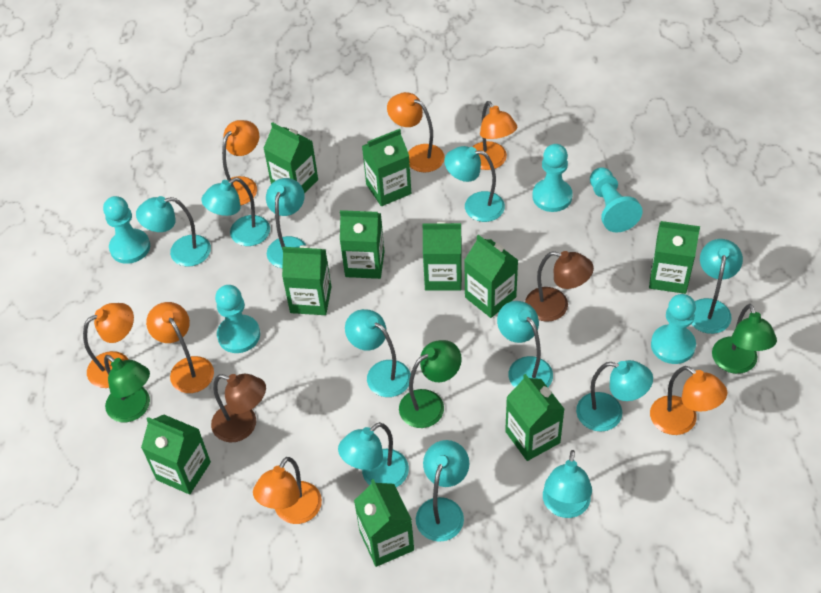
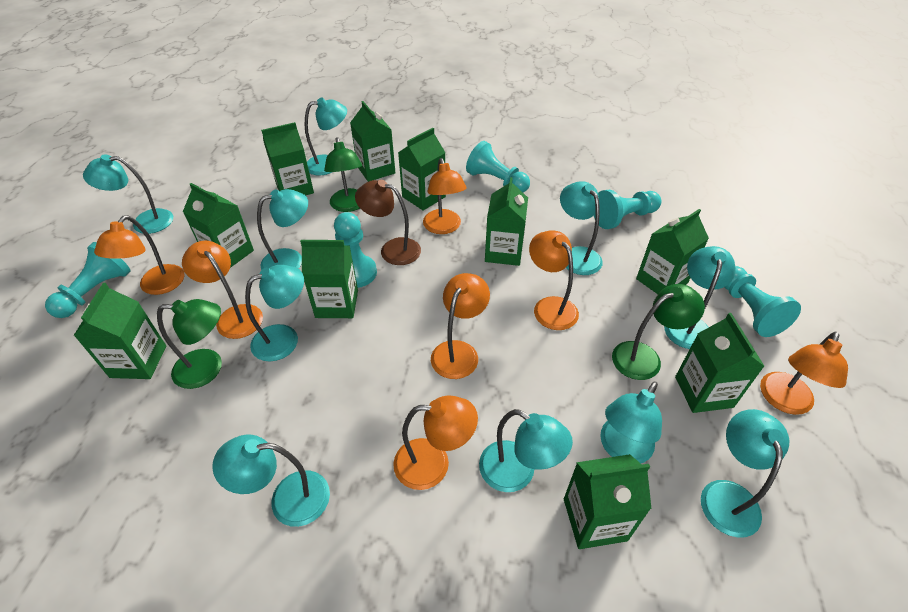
brown lamp: [211,374,266,442] [525,251,594,322] = 2 -> [355,180,421,265] = 1
turquoise lamp: [136,196,211,267] [201,178,270,246] [266,178,306,268] [338,422,409,487] [345,309,411,397] [416,440,469,542] [444,146,505,222] [497,301,553,387] [543,450,592,518] [576,360,653,432] [691,239,743,334] = 11 -> [83,154,173,234] [212,435,330,527] [245,265,304,361] [257,189,308,270] [305,98,347,176] [479,409,573,492] [560,181,603,275] [600,381,662,463] [664,246,736,349] [701,409,789,538] = 10

